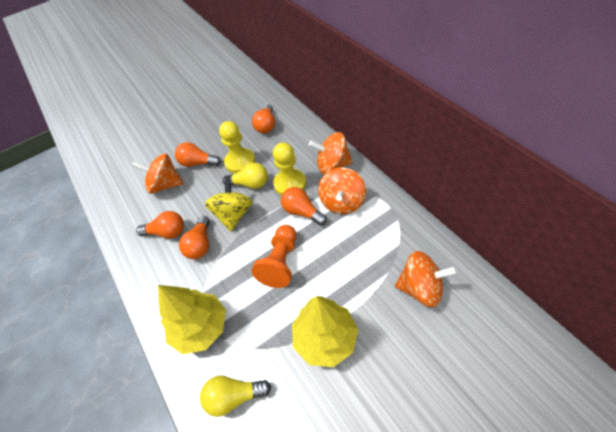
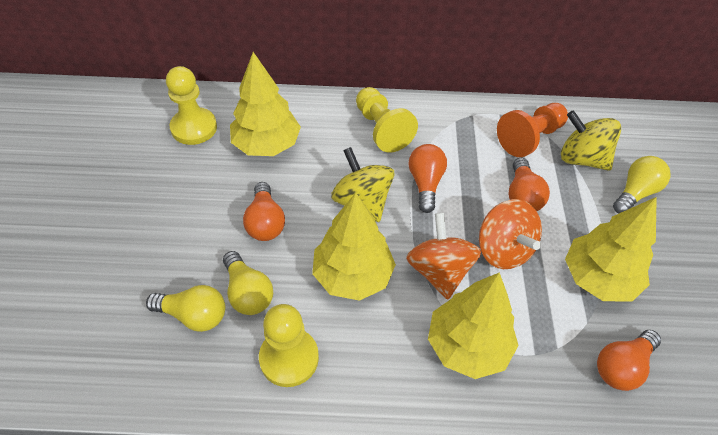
orange light bulb: [136,211,184,239] [175,142,221,167] [179,216,210,259] [252,104,275,133] [281,187,327,225] = 5 -> [243,182,285,241] [409,144,447,213] [508,158,550,211] [597,330,661,391] = 4
orange spinning top: [132,154,184,194] [309,132,353,174] [318,167,366,214] [395,251,458,307] = 4 -> [406,213,481,300] [479,199,542,269] = 2
yellow light bulb: [200,375,271,417] [223,163,268,189] = 2 -> [146,285,225,332] [223,251,273,315] [613,156,671,214] = 3
yellow pawn: [219,121,255,174] [273,142,306,196] = 2 -> [166,66,217,145] [259,304,319,387] [356,87,418,153] = 3
yellow spinning top: [205,176,253,232] = 1 -> [331,147,394,222] [561,110,621,171] = 2
yellow tree: [158,285,226,354] [292,296,358,367] = 2 -> [230,52,301,156] [312,193,396,301] [428,272,519,379] [565,197,657,302] = 4

